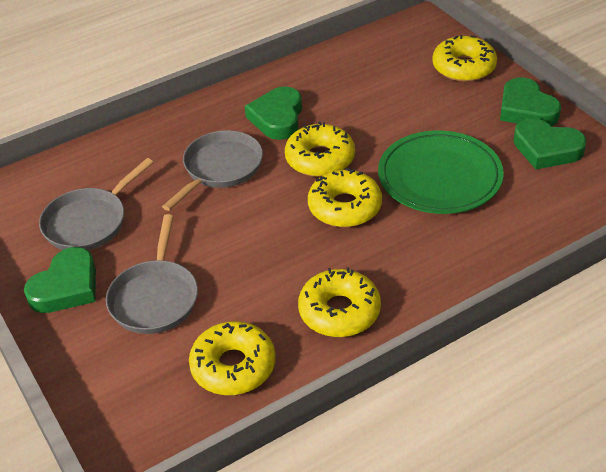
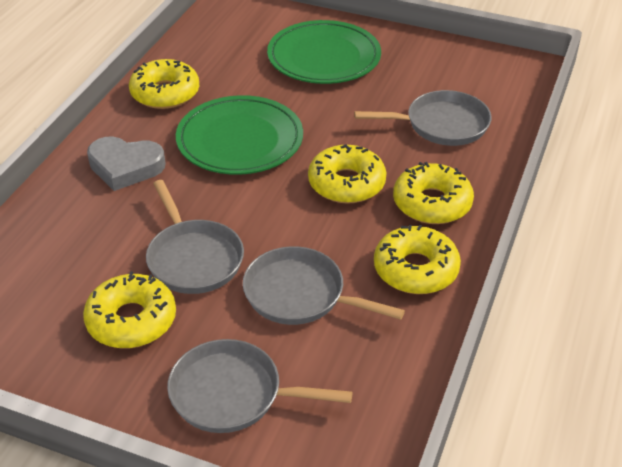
green heart: [24,247,96,313] [245,86,302,140] [500,78,561,126] [513,118,587,169] = 4 -> none = 0
green plate: [378,131,504,214] = 1 -> [176,95,303,175] [267,20,381,84] = 2
grey heart: none = 0 -> [87,137,165,191] = 1
grey pan: [39,158,153,250] [106,214,198,334] [162,130,263,211] = 3 -> [146,180,244,294] [167,339,353,433] [243,246,405,325] [354,90,492,146] = 4

